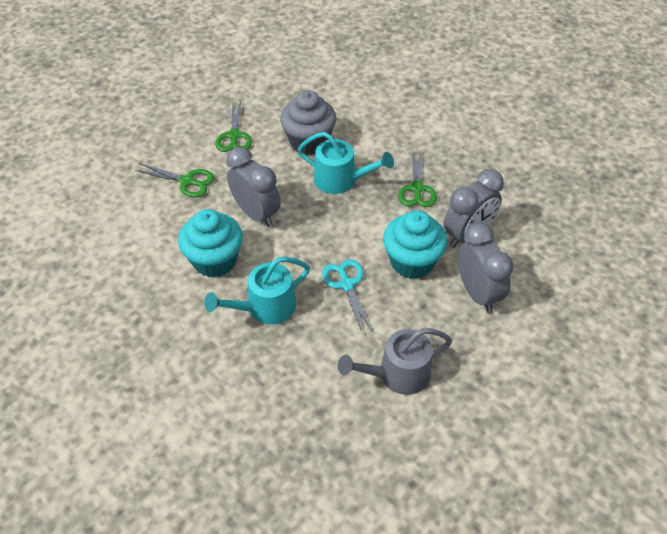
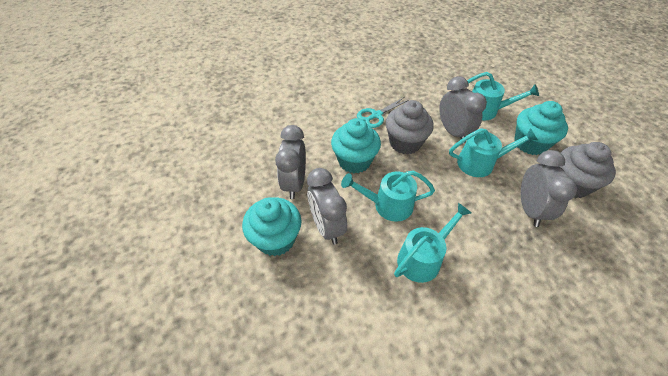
green scissors: [135,163,214,198] [215,100,252,152] [398,149,437,207] = 3 -> none = 0
grey clock: [226,147,281,227] [444,169,504,248] [458,222,514,313] = 3 -> [275,125,306,199] [307,168,347,245] [439,76,487,143] [521,150,577,227] = 4
grey cupcake: [280,90,336,155] = 1 -> [386,100,434,154] [559,142,616,198] = 2
grey watering can: [338,328,452,395] = 1 -> none = 0
turquoise cupcake: [178,209,243,278] [383,210,447,279] = 2 -> [242,197,302,256] [331,118,381,173] [514,101,568,155] = 3
turquoise watering can: [204,257,310,324] [297,132,394,194] = 2 -> [341,171,435,222] [394,203,472,283] [449,128,538,177] [467,72,539,120] = 4

